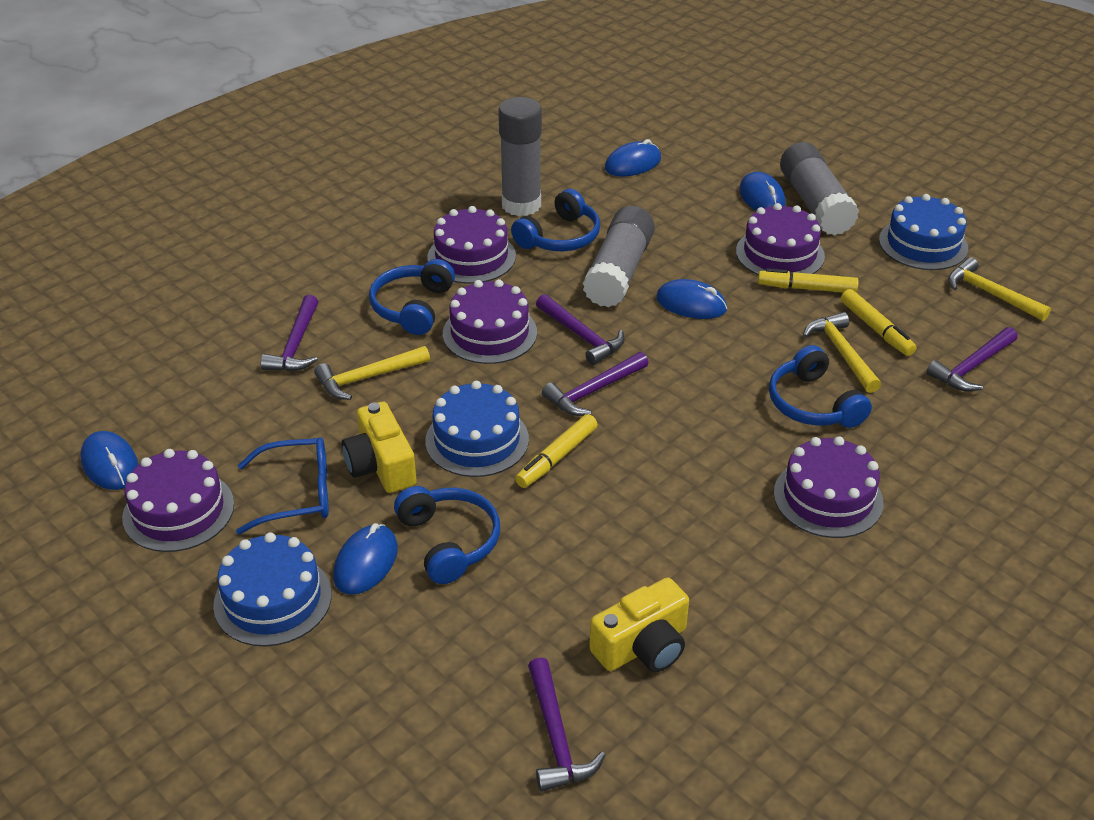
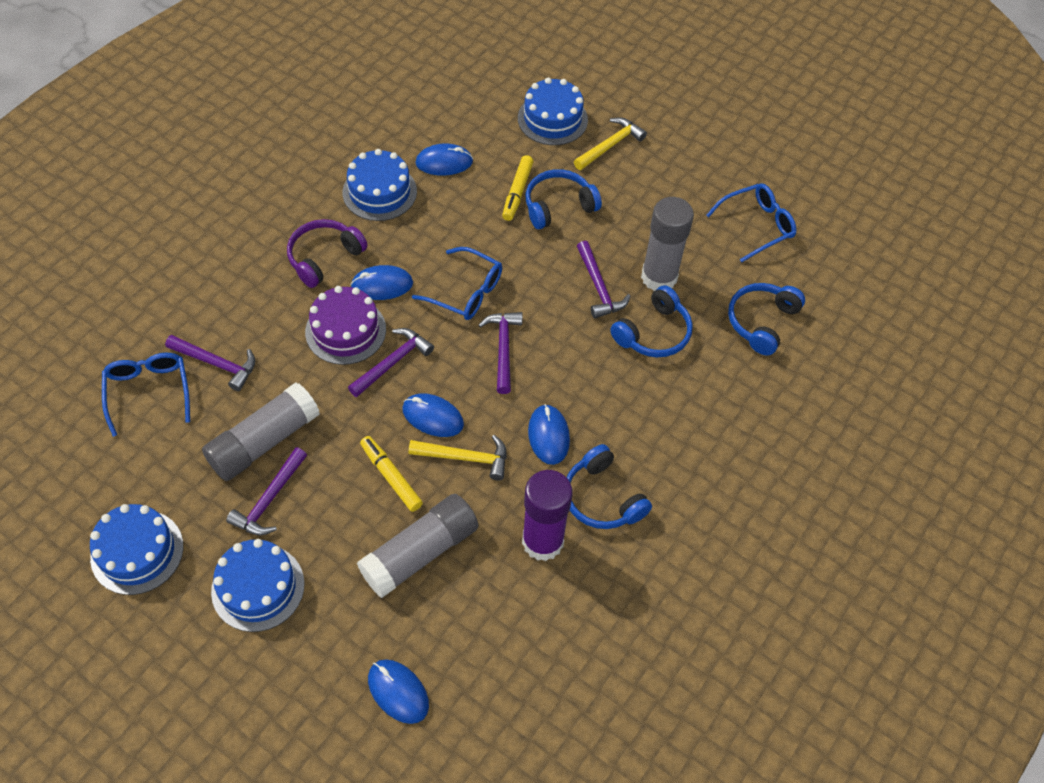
blue cake: [213,532,332,647] [425,381,529,477] [879,194,968,270] = 3 -> [90,504,183,595] [211,539,304,632] [343,149,417,221] [518,78,588,145] = 4
blue glasses: [236,437,329,534] = 1 -> [102,353,190,437] [412,247,502,320] [706,183,796,262] = 3
purple cake: [122,449,234,552] [427,206,516,284] [443,279,537,364] [736,203,825,275] [774,436,883,538] = 5 -> [305,286,386,365] = 1
purple glue stick: none = 0 -> [522,470,573,561] = 1
purple headphones: none = 0 -> [287,219,368,288] = 1
yellow camera: [342,402,417,493] [589,577,689,672] = 2 -> none = 0
yellow hammer: [314,346,430,400] [803,312,881,393] [948,257,1051,321] = 3 -> [408,435,507,481] [574,117,647,170] = 2
yellow marker: [515,414,598,488] [758,268,859,293] [841,289,916,356] = 3 -> [360,436,423,512] [502,155,534,221] = 2

